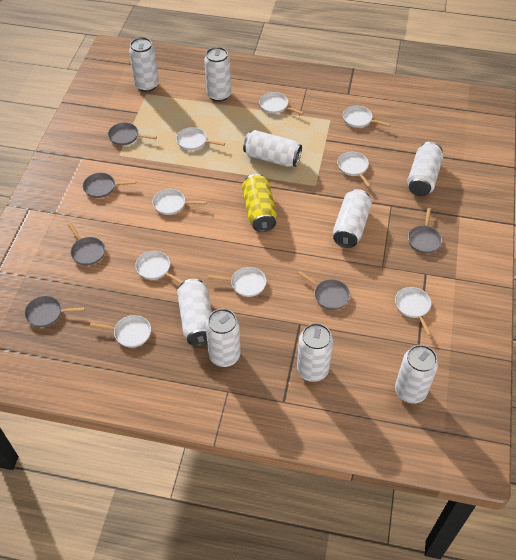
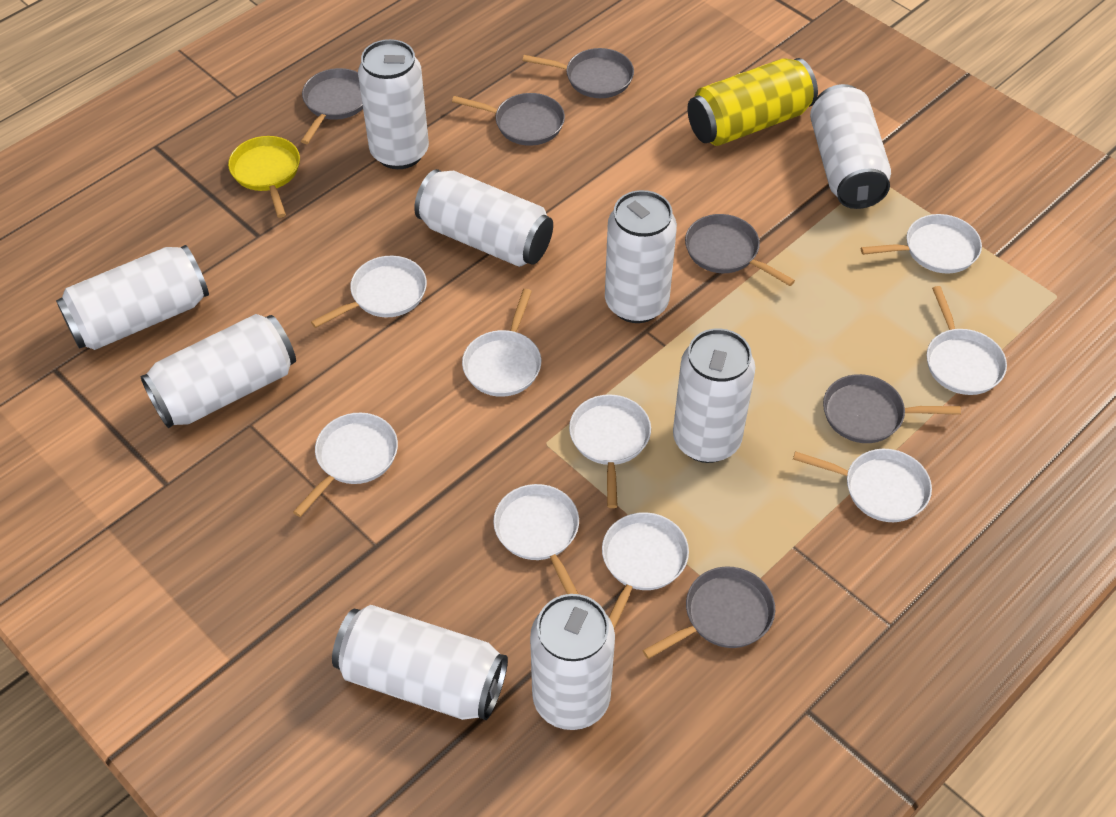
yellow pan: none = 0 -> [228,136,300,218] = 1

